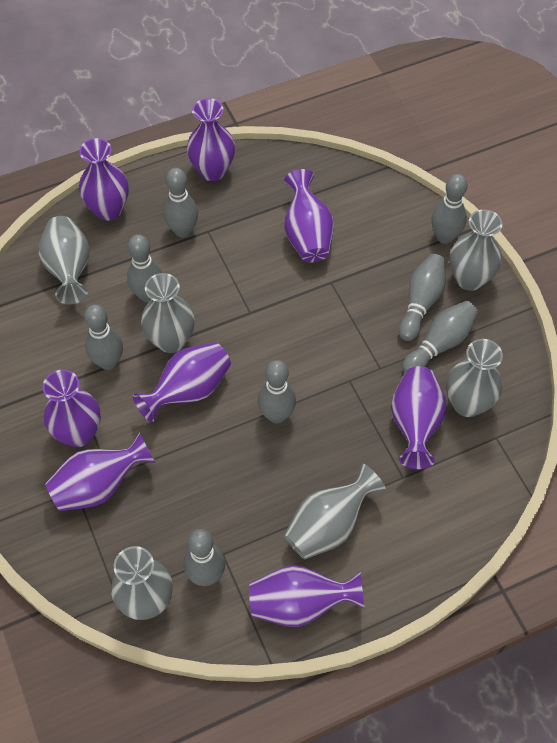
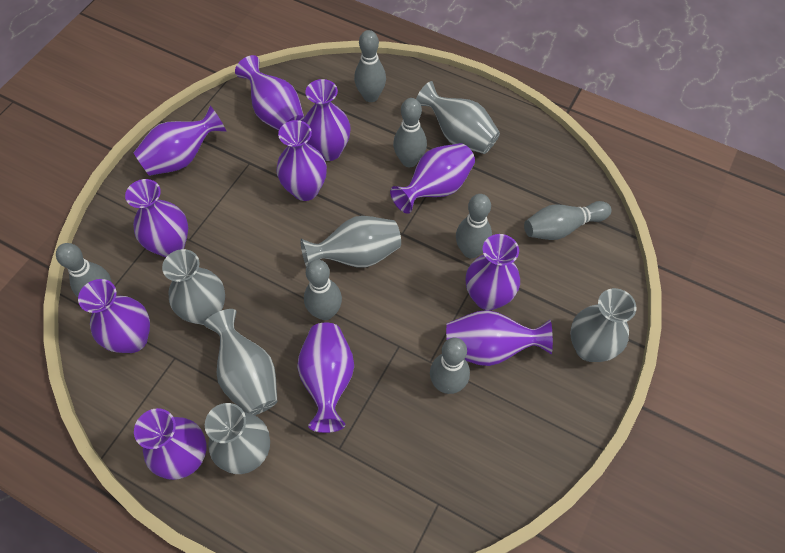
grey bowling pin: [84,304,123,370] [127,235,162,302] [164,168,198,238] [184,529,225,586] [258,360,296,423] [399,254,446,341] [402,301,478,373] [431,174,467,244] = 8 -> [56,243,112,297] [304,259,342,320] [354,30,386,102] [393,98,427,167] [430,338,470,394] [456,194,492,259] [524,201,611,240] = 7
purple vase: [42,370,101,447] [45,432,155,511] [79,138,129,221] [133,342,231,422] [187,98,235,181] [249,565,364,627] [284,169,334,262] [391,366,447,469] = 8 -> [78,279,150,353] [125,179,188,257] [133,106,227,176] [134,408,206,480] [235,55,304,130] [276,120,327,201] [297,322,354,433] [303,79,351,161] [390,143,475,214] [446,310,553,366] [466,234,520,310] = 11

